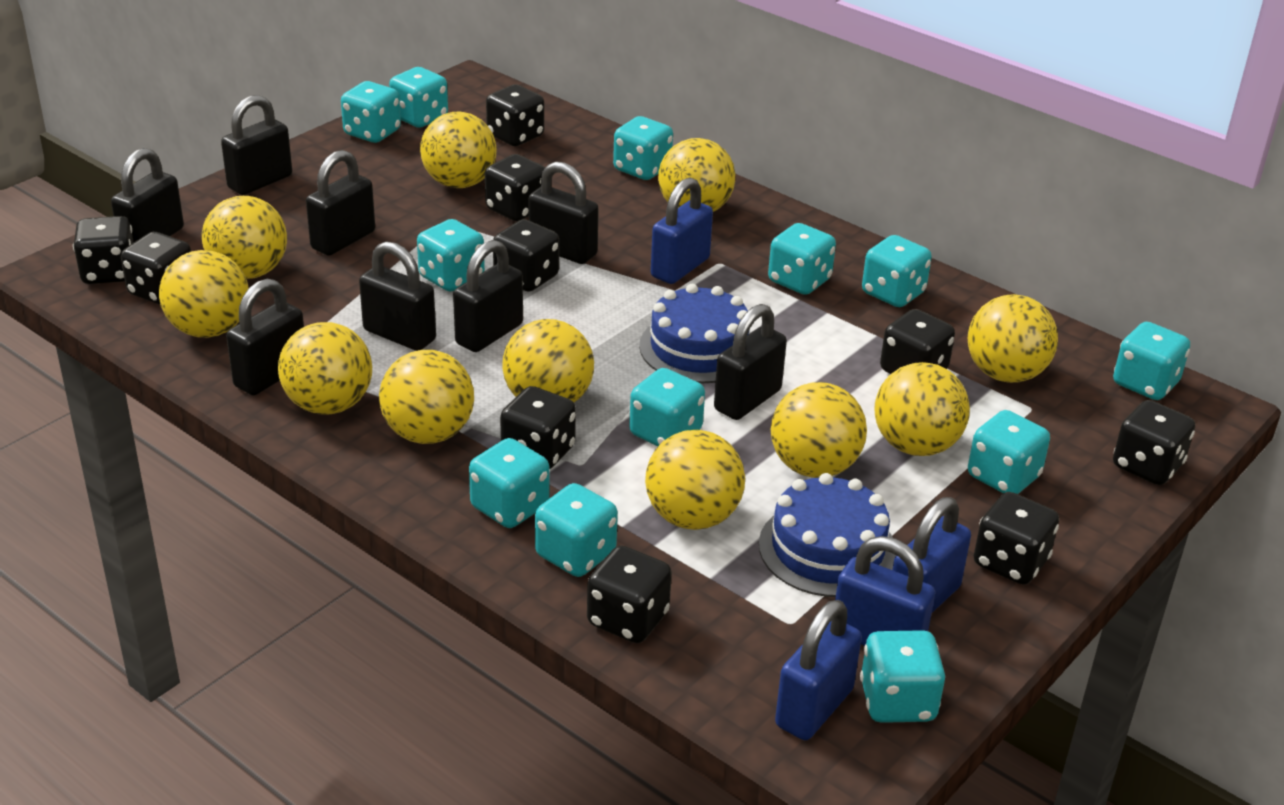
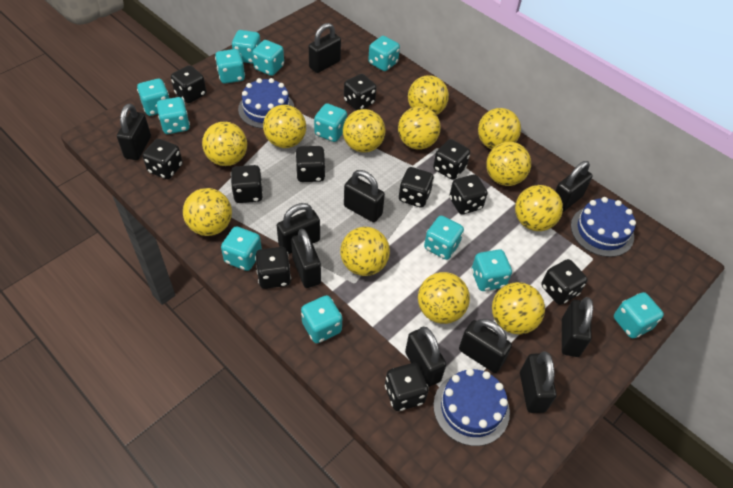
black dice: [73,216,134,284] [121,232,191,305] [485,154,545,221] [486,84,544,146] [493,219,559,291] [500,386,576,469] [587,545,672,643] [880,309,955,374] [974,492,1059,585] [1113,400,1195,485] = 10 -> [143,139,183,179] [171,65,206,103] [231,165,263,203] [255,247,291,289] [295,146,326,182] [344,74,376,110] [385,363,429,411] [399,167,434,208] [433,139,470,180] [449,174,488,215] [541,259,588,305] = 11
black padlock: [111,148,184,242] [221,95,292,195] [226,279,304,395] [306,150,375,256] [359,241,436,351] [453,240,523,352] [529,161,599,264] [714,304,787,420] = 8 -> [117,103,151,160] [277,203,320,254] [291,229,321,288] [309,23,341,73] [344,170,385,222] [405,327,446,387] [459,319,512,373] [520,352,557,413] [555,161,593,213] [562,297,593,357] = 10
blue cake: [639,284,751,383] [759,473,896,597] = 2 -> [238,78,294,129] [433,368,510,446] [571,197,636,257] = 3
blue padlock: [651,177,713,284] [775,600,862,740] [835,536,935,646] [892,497,971,613] = 4 -> none = 0
yellow ball: [159,250,249,338] [202,196,287,279] [278,322,372,415] [379,350,474,444] [420,112,497,188] [502,319,594,402] [645,430,745,530] [658,138,735,212] [771,382,867,478] [874,362,970,456] [968,294,1058,383] = 11 -> [183,188,232,236] [202,121,247,166] [263,105,306,148] [340,227,390,276] [343,109,385,153] [398,106,441,149] [408,75,449,115] [418,272,470,324] [478,108,521,149] [486,142,531,186] [492,282,545,335] [515,185,563,231] = 12

